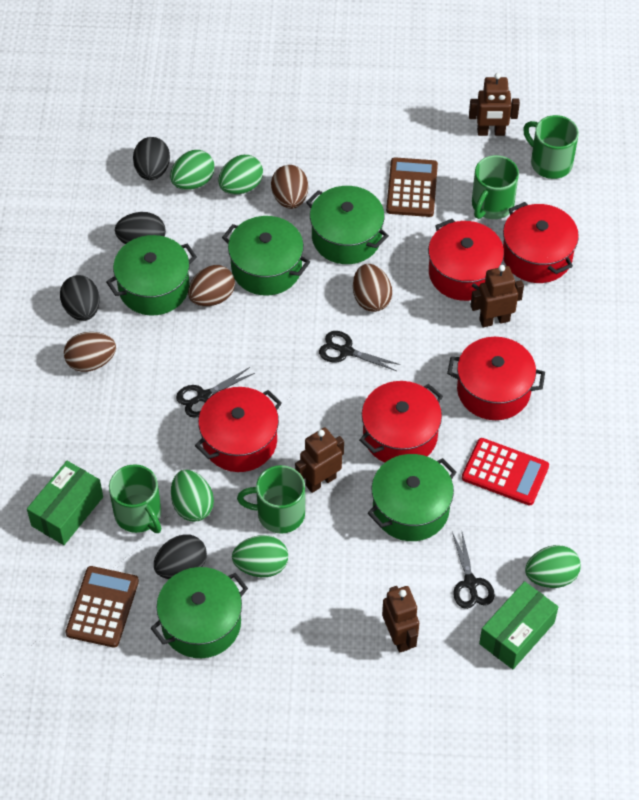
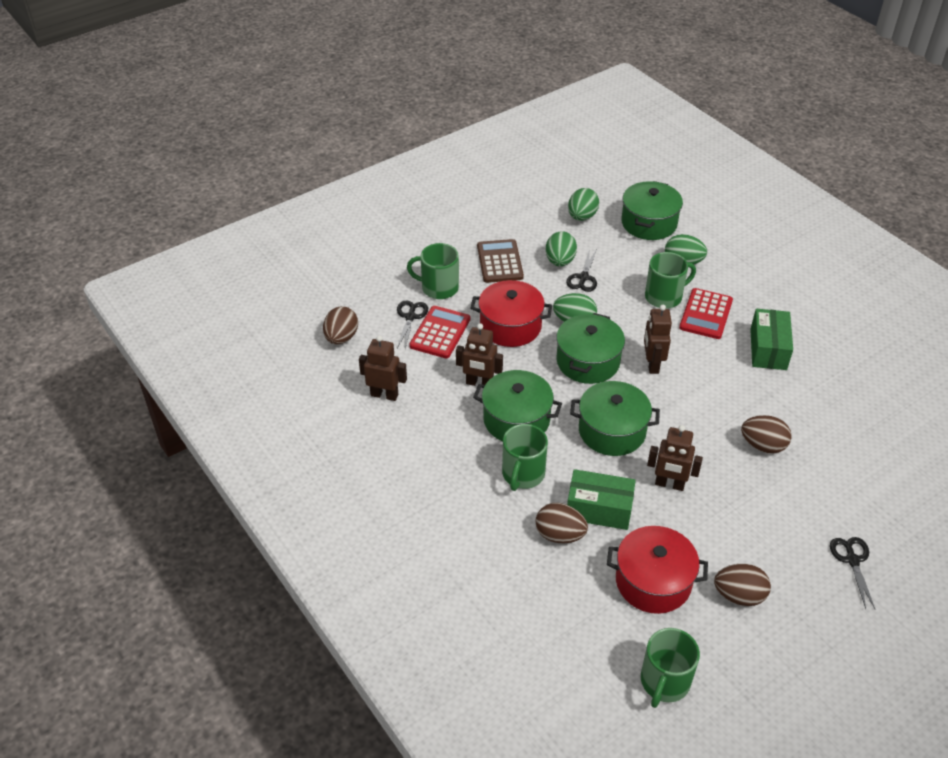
black egg: [60,275,100,321] [115,212,166,244] [133,137,170,180] [154,534,207,579] = 4 -> none = 0
brown calculator: [65,566,139,648] [386,157,438,217] = 2 -> [477,239,524,283] = 1
green egg: [170,150,215,190] [171,470,214,522] [218,155,263,194] [232,535,288,577] [525,545,581,588] = 5 -> [546,231,577,266] [553,293,597,322] [568,188,599,221] [665,234,707,264] = 4
green pot: [106,235,197,316] [151,567,248,658] [222,216,310,296] [306,186,389,264] [368,454,456,541] = 5 -> [473,370,562,441] [556,313,625,384] [570,381,660,456] [621,181,683,240] = 4
red calculator: [462,438,549,506] = 1 -> [409,306,470,358] [679,288,733,339] = 2
red pot: [195,387,282,472] [359,381,443,463] [428,219,504,301] [447,337,545,420] [503,202,579,283] = 5 -> [470,280,552,347] [607,526,708,614] = 2

